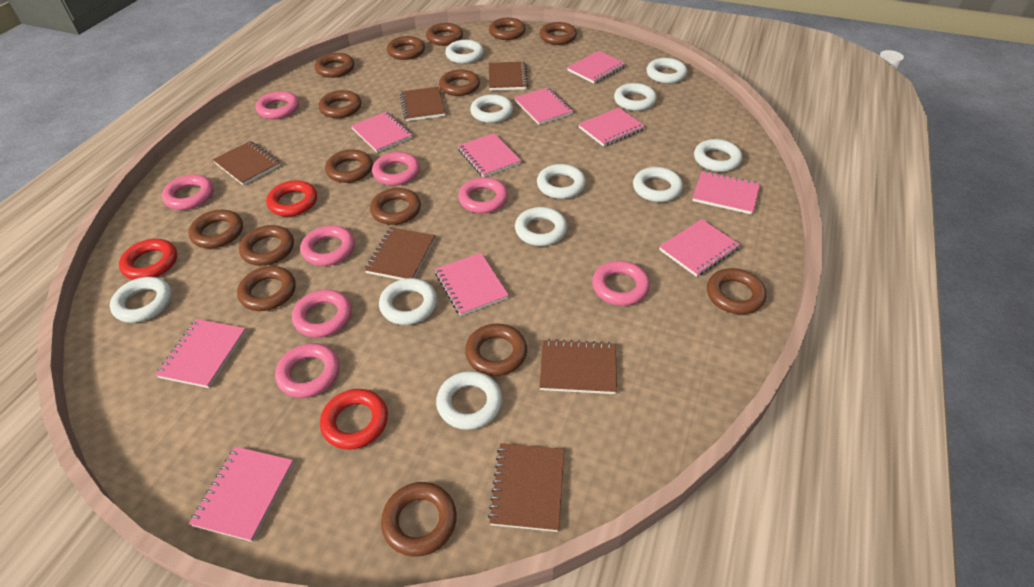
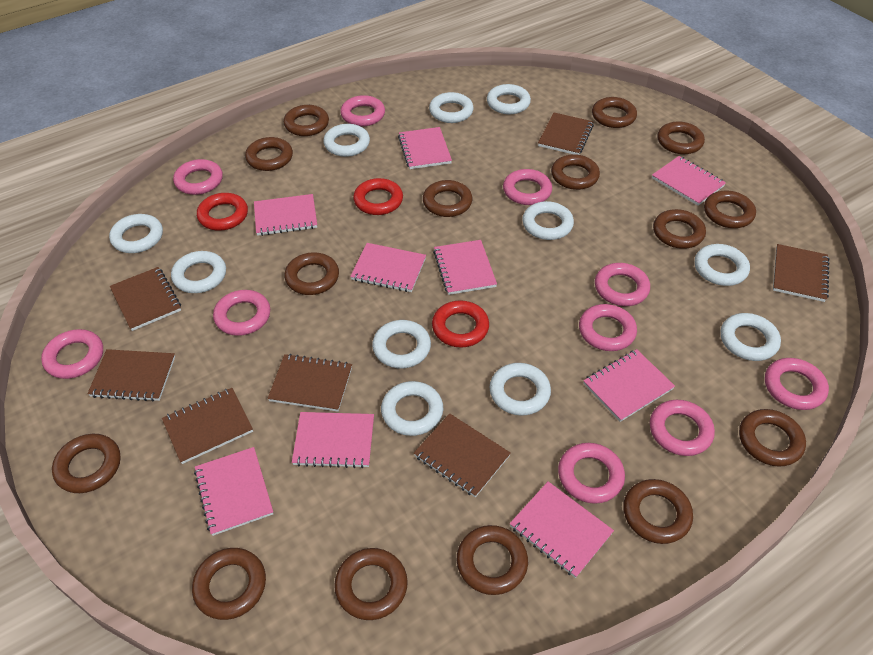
brown notebook: [213,141,280,185] [365,227,435,280] [400,87,445,121] [488,443,564,532] [489,62,528,91] [540,339,617,394] = 6 -> [87,349,175,401] [110,267,181,331] [162,388,253,464] [268,354,352,412] [414,414,511,497] [538,112,594,155] [773,244,829,302] = 7
pink notebook: [156,319,246,388] [189,446,294,542] [351,112,412,153] [435,253,509,316] [458,133,521,177] [514,87,573,125] [567,51,626,84] [578,108,645,147] [659,219,740,277] [692,171,760,215] = 10 -> [194,447,273,536] [254,194,317,236] [292,412,374,468] [350,243,426,292] [398,127,452,169] [433,240,497,295] [510,481,614,578] [583,349,675,422] [652,156,726,206] = 9
pink ring: [162,174,214,210] [256,91,299,119] [275,343,340,398] [292,290,352,337] [301,225,355,266] [372,152,420,186] [458,177,508,213] [592,261,650,306] = 8 -> [41,329,103,379] [173,159,223,195] [213,290,270,336] [341,95,385,126] [503,169,552,205] [558,443,625,504] [579,304,637,351] [595,263,650,306] [650,400,715,456] [765,358,829,410] = 10

